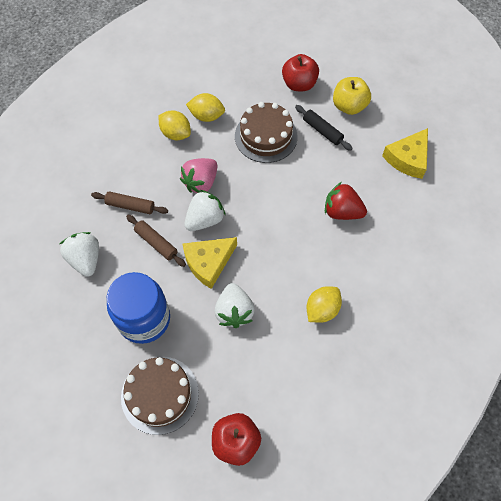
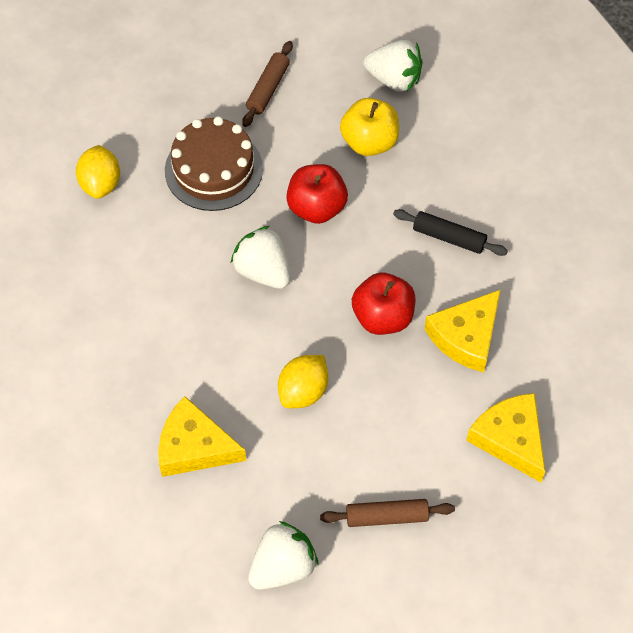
blue jar: [107,272,170,344] = 1 -> none = 0
brown cake: [121,357,199,435] [235,102,298,163] = 2 -> [165,116,263,211] = 1
pink strawberry: [180,158,217,193] = 1 -> none = 0
red strawberry: [325,182,367,220] = 1 -> none = 0
yellow cheese: [183,237,237,289] [382,128,428,179] = 2 -> [158,396,246,477] [425,289,501,372] [466,393,545,483] = 3
yellow lemon: [159,110,191,140] [186,93,225,122] [306,286,342,323] = 3 -> [76,145,120,199] [278,355,329,408] = 2

